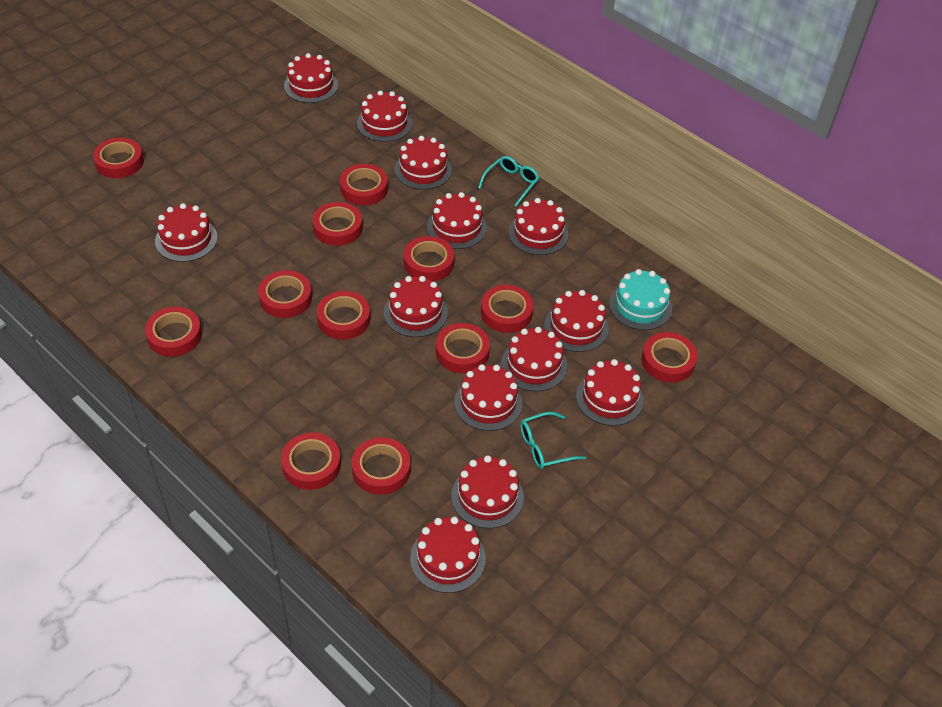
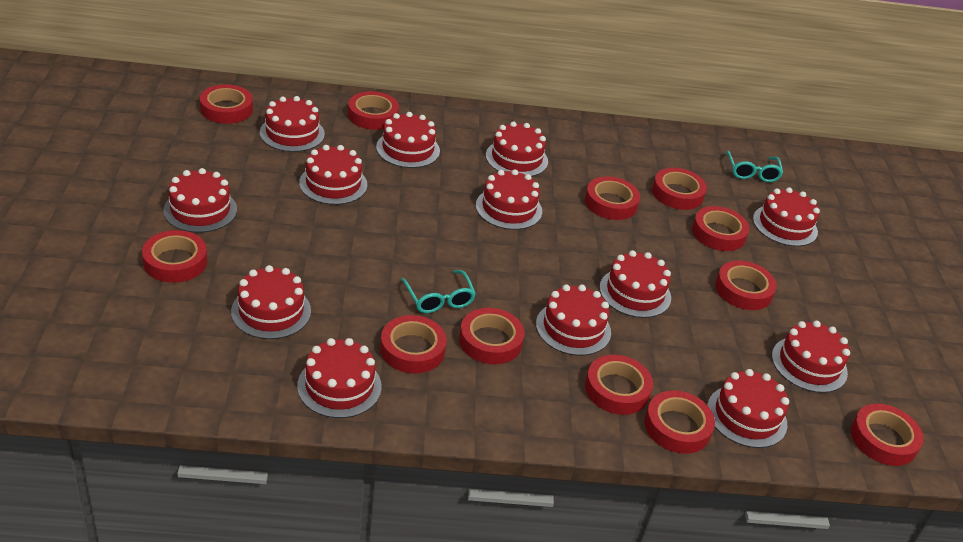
turquoise cake: [609,269,672,330] = 1 -> none = 0

